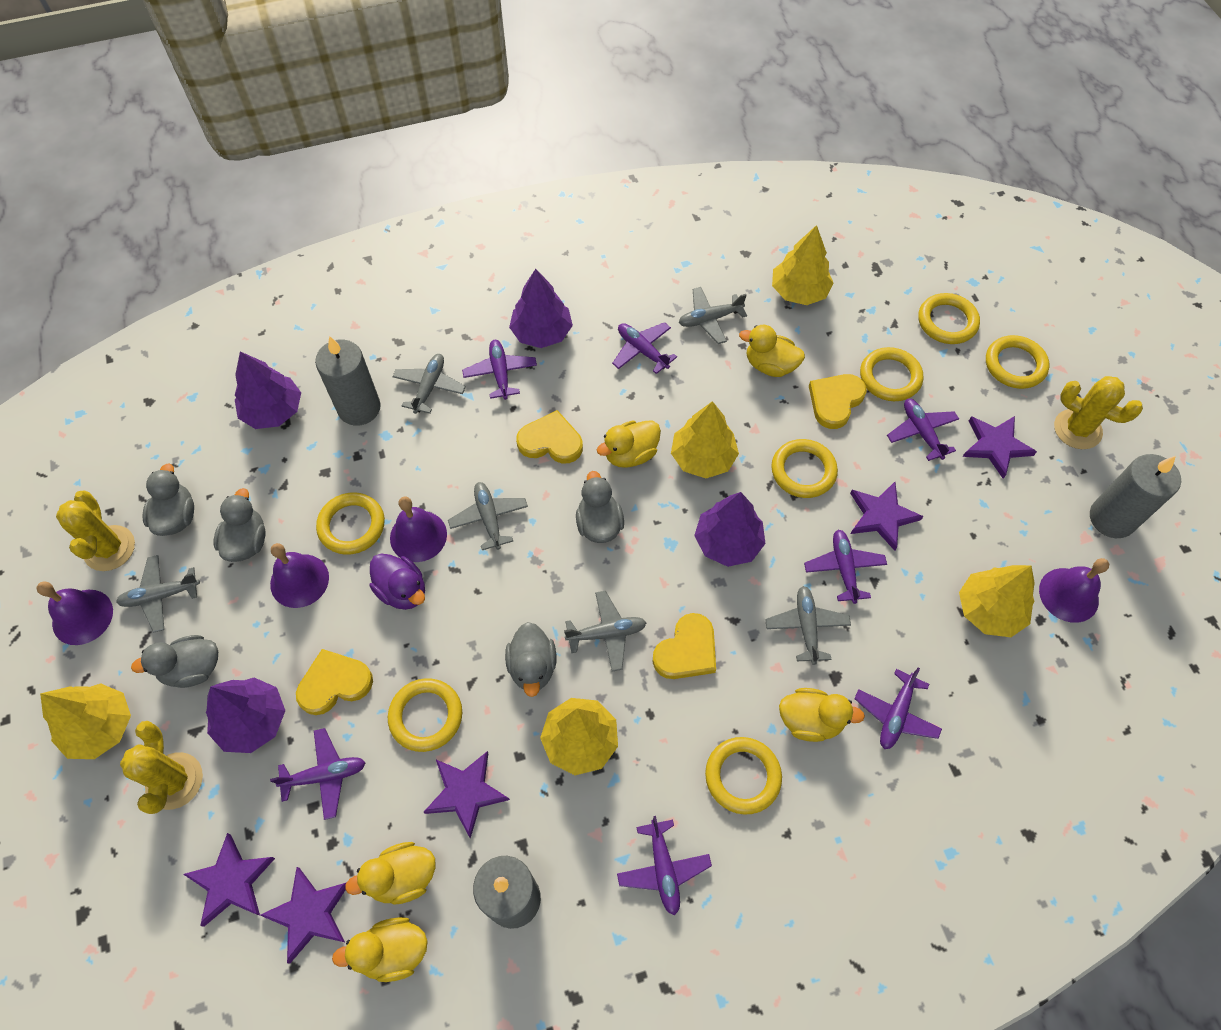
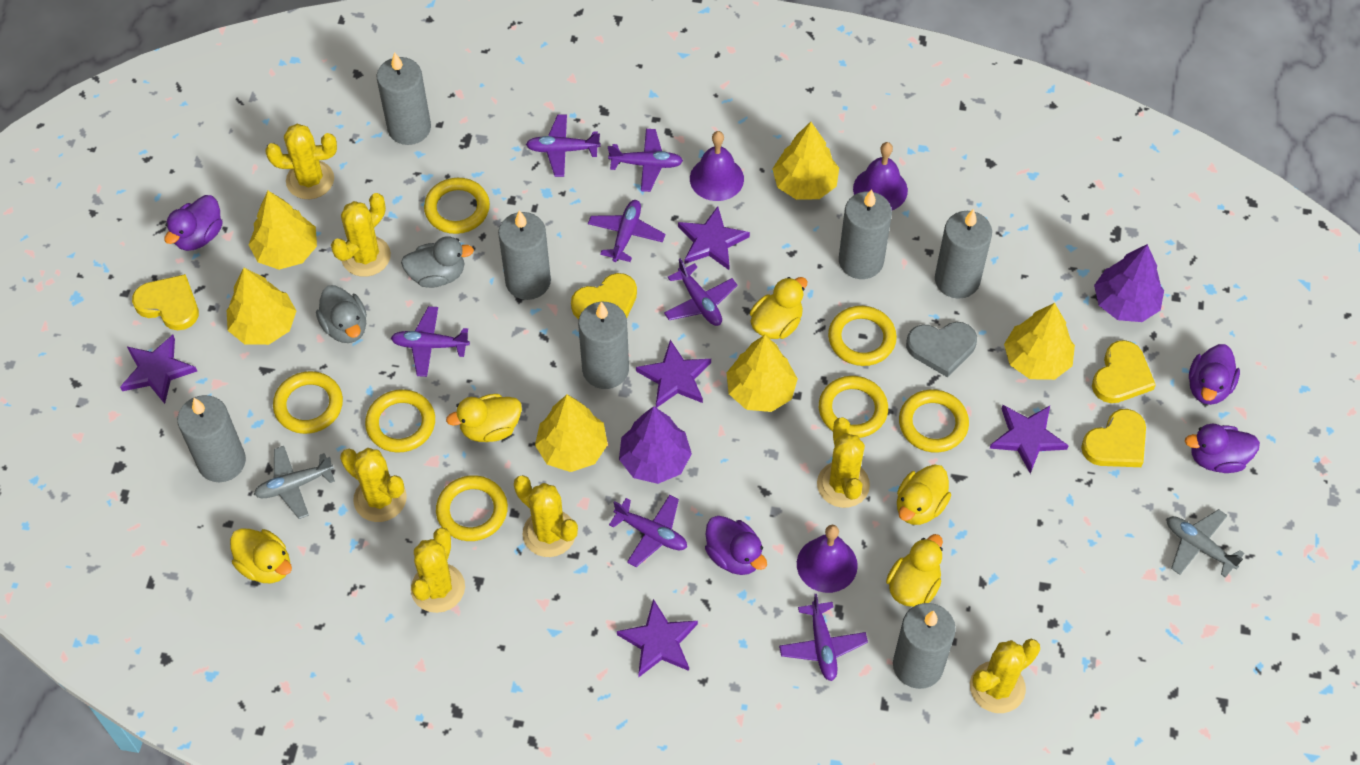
grey candle: [315,336,381,426] [473,856,541,929] [1090,454,1181,538] = 3 -> [177,395,246,482] [377,52,431,145] [498,210,551,300] [578,302,629,389] [839,189,892,279] [893,603,956,689] [935,209,992,299] = 7
grey duck: [131,635,218,688] [142,463,194,536] [213,488,266,562] [505,622,556,697] [576,471,624,543] = 5 -> [316,285,367,343] [401,236,474,288] = 2
grey heart: none = 0 -> [906,322,977,378] = 1
grey plane: [116,555,200,632] [392,354,466,414] [448,482,528,550] [564,591,647,672] [679,287,747,344] [765,586,851,665] = 6 -> [254,446,335,519] [1167,509,1245,578] = 2
purple bell: [36,581,113,645] [270,543,329,608] [390,496,447,562] [1039,558,1109,623] = 4 -> [690,131,744,201] [797,525,858,593] [853,142,908,210] = 3
purple duck: [370,553,425,610] = 1 -> [164,195,222,251] [705,516,767,575] [1185,424,1260,473] [1189,344,1240,405] = 4
purple tree: [206,678,285,753] [235,351,301,429] [509,269,573,348] [694,492,766,567] = 4 -> [619,406,692,484] [1094,244,1164,322] = 2
yellow cactus: [56,491,135,571] [120,721,203,814] [1054,376,1143,449] = 3 -> [266,124,337,199] [331,193,391,277] [340,448,407,522] [411,527,465,613] [514,475,578,557] [817,417,870,508] [970,639,1040,713] = 7
yellow tree: [40,683,131,759] [540,698,618,775] [671,401,739,478] [772,225,834,305] [959,565,1035,637] = 5 -> [227,268,296,345] [249,191,317,270] [535,395,608,472] [727,335,798,412] [772,122,839,200] [1004,303,1075,380] = 6

